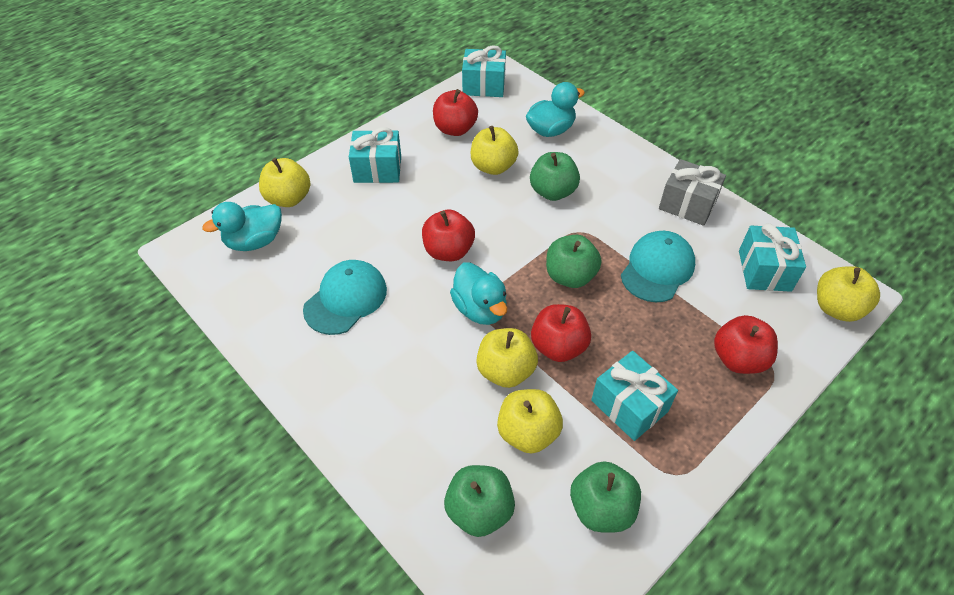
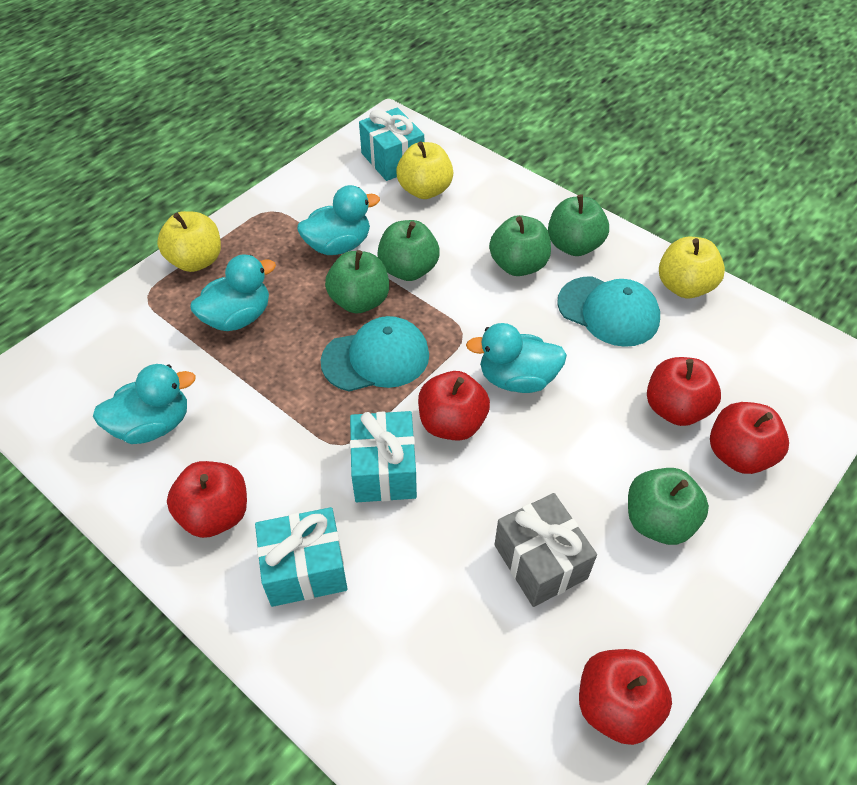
green apple: [444,465,515,537] [530,152,580,201] [546,235,602,288] [570,461,641,533] = 4 -> [325,250,389,313] [377,220,440,281] [489,215,551,276] [548,194,609,256] [628,468,709,545] = 5
red apple: [422,209,475,261] [433,89,478,136] [531,304,591,362] [714,315,778,374] = 4 -> [167,461,247,538] [418,371,490,441] [579,649,672,745] [647,357,721,426] [710,402,789,474] = 5
turquoise duck: [202,202,282,251] [450,262,507,325] [526,82,585,137] = 3 -> [93,364,196,444] [190,254,276,331] [297,185,380,255] [466,323,567,393] = 4
turquoise gift: [349,127,401,183] [462,45,506,97] [591,351,678,441] [739,223,806,292] = 4 -> [255,507,347,607] [350,411,417,502] [359,107,424,181] = 3
yellow apple: [259,158,311,207] [471,126,519,175] [476,328,538,388] [497,389,563,454] [817,266,880,322] = 5 -> [157,211,221,272] [396,142,453,199] [659,237,725,298] = 3

